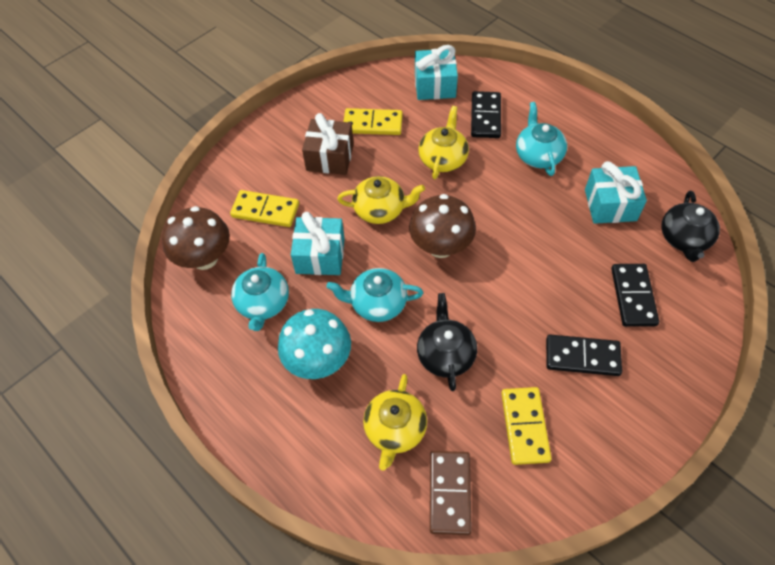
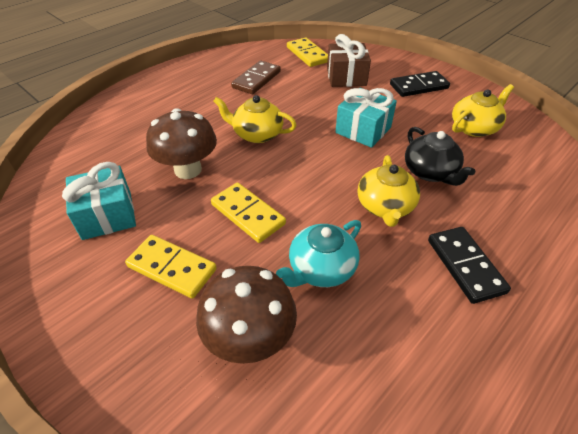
black domino: [471,91,501,138] [546,335,622,376] [611,264,659,327] = 3 -> [390,71,450,97] [428,227,511,304] = 2
black teapot: [417,293,477,391] [661,191,720,262] = 2 -> [405,127,475,186] = 1
turquoise gift: [291,212,345,275] [415,45,458,100] [585,161,647,224] = 3 -> [62,162,136,240] [335,88,397,148] = 2
turquoise mushroom: [278,309,351,379] = 1 -> none = 0
turquoise teapot: [231,253,289,331] [326,268,423,322] [516,102,567,176] = 3 -> [276,220,361,287] = 1

